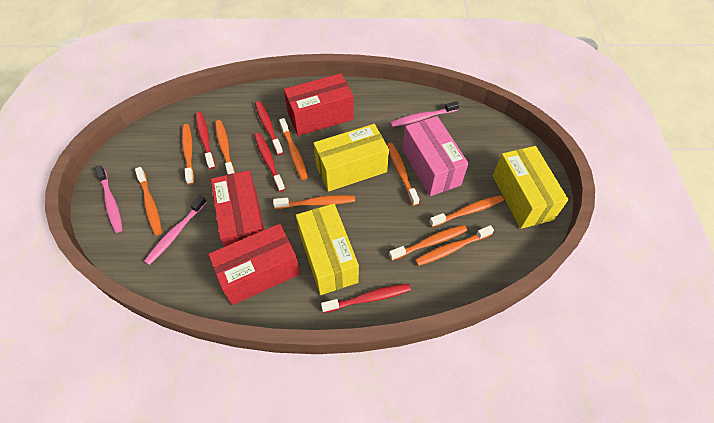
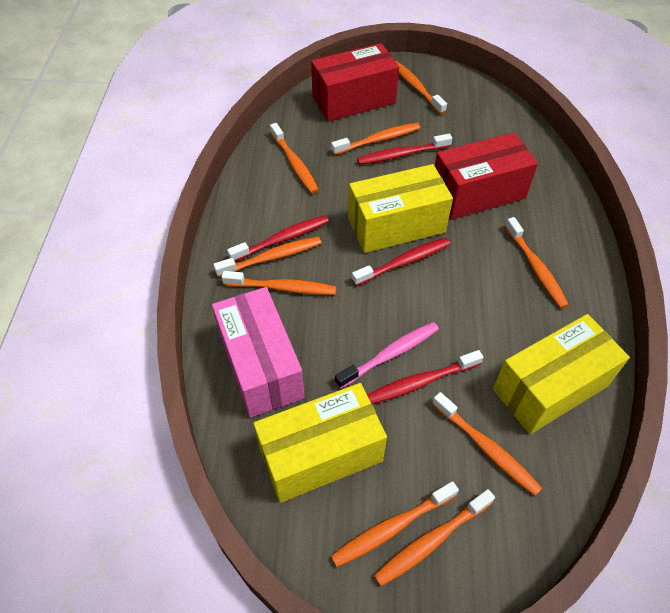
pink toothbrush: [95,165,123,233] [144,195,207,265] [390,101,459,127] = 3 -> [335,322,439,389] = 1
red box: [208,224,300,305] [211,170,264,247] [284,73,354,136] = 3 -> [311,43,399,121] [435,132,538,220] = 2

